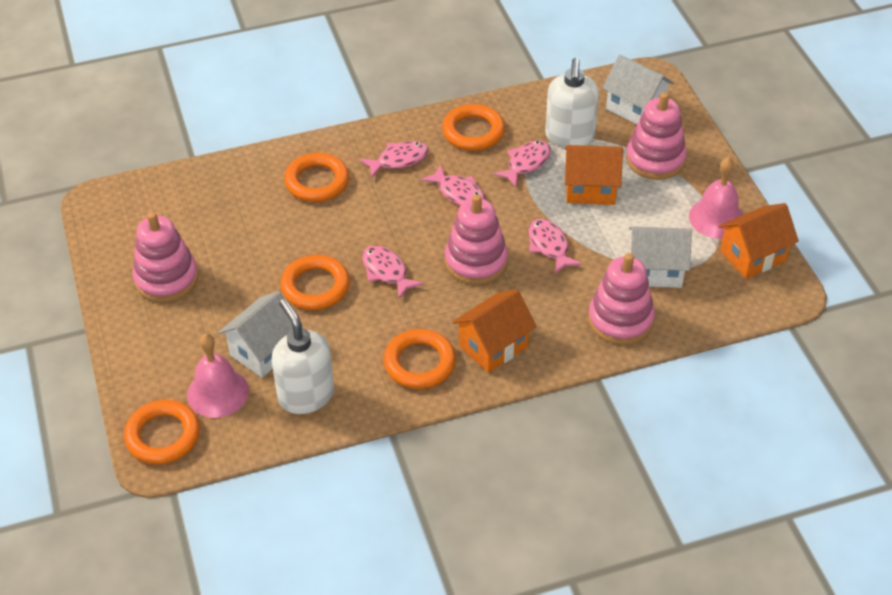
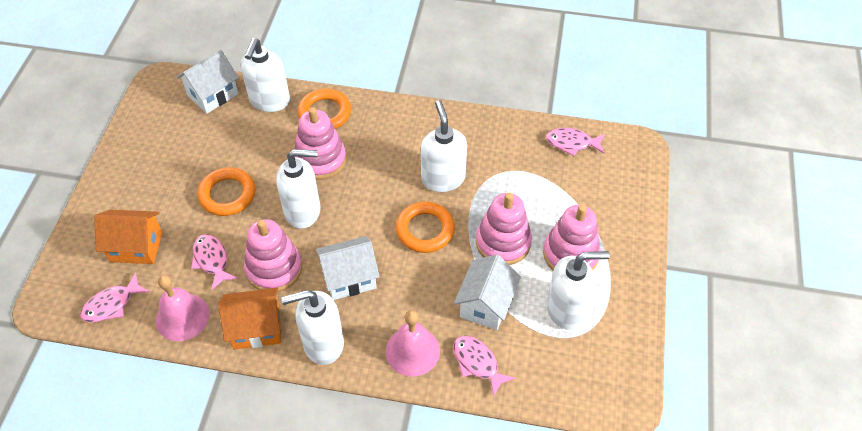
orange house: [452,289,536,373] [565,145,623,205] [718,203,799,279] = 3 -> [94,210,162,264] [218,288,281,350] = 2
orange ring: [124,400,200,464] [281,255,350,310] [284,153,349,202] [384,329,456,389] [442,104,505,151] = 5 -> [197,167,255,216] [298,89,351,129] [396,202,455,253] = 3
pink fish: [360,141,429,178] [362,245,424,298] [421,164,485,205] [493,140,551,187] [528,219,582,274] = 5 -> [80,273,149,323] [191,234,238,290] [453,336,515,397] [546,128,605,156] = 4
white soap dispenser: [272,299,334,414] [545,58,599,147] = 2 -> [241,38,290,112] [276,149,321,229] [281,290,344,365] [421,100,467,192] [546,251,610,329] = 5

